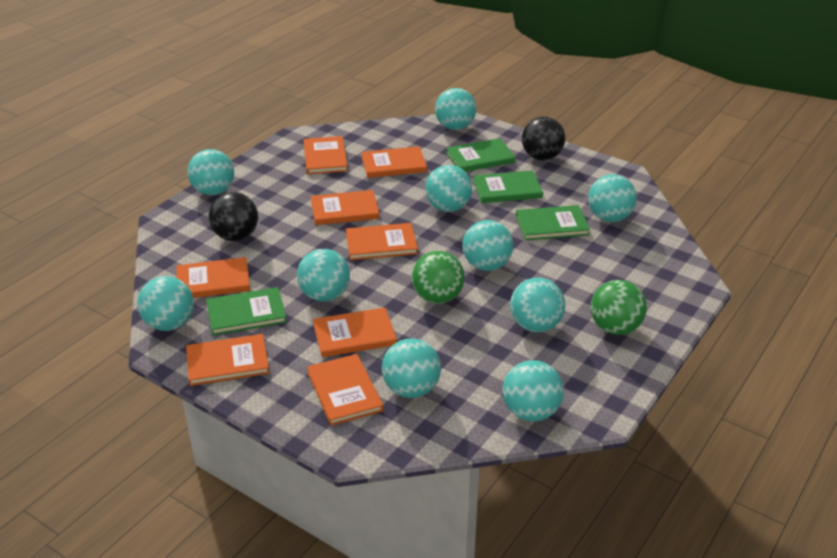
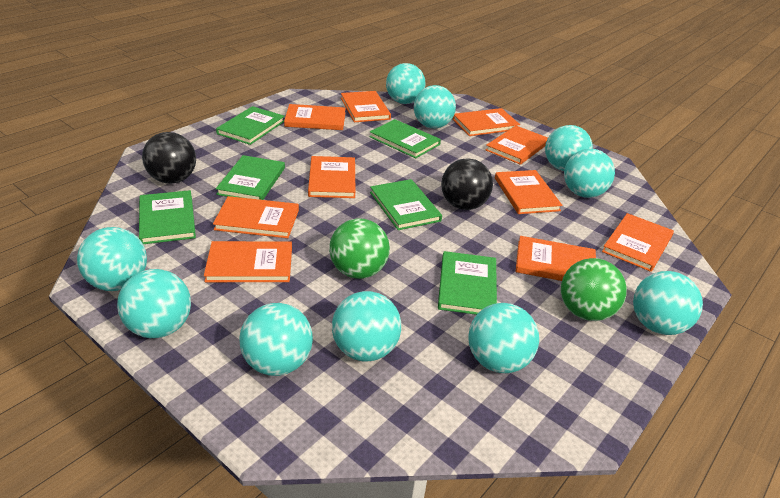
green book: [206,287,287,335] [446,138,516,172] [473,170,543,203] [516,205,590,240] = 4 -> [139,190,196,244] [216,106,285,145] [216,155,285,200] [369,119,441,158] [370,179,442,230] [438,251,497,315] = 6
orange book: [176,257,250,298] [186,334,270,386] [303,136,348,174] [307,354,384,426] [311,190,380,225] [313,307,397,357] [346,223,418,260] [361,146,427,178] = 8 -> [204,241,292,282] [213,196,299,238] [284,104,346,130] [308,156,355,198] [341,91,391,122] [453,108,520,136] [486,126,548,165] [495,170,562,214] [516,236,596,281] [602,213,674,272] = 10

